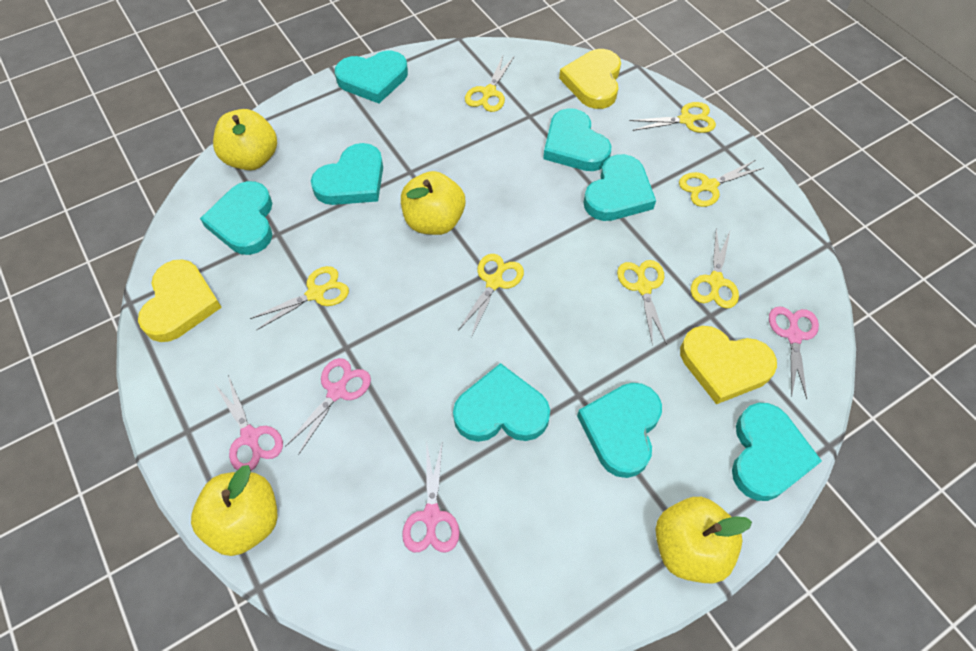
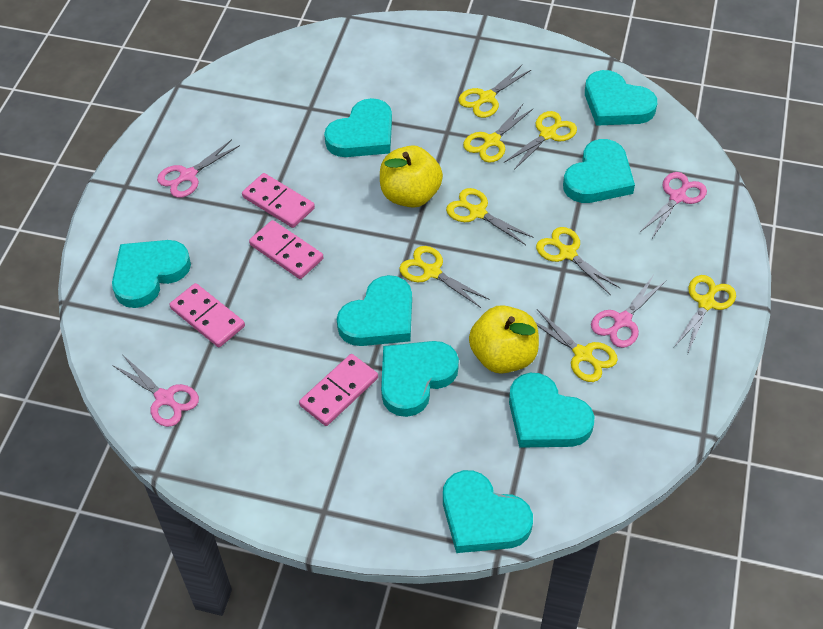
pink domino: none = 0 -> [169,283,245,347] [242,173,315,228] [249,220,323,279] [299,354,378,426] = 4
yellow apple: [191,465,278,556] [213,109,277,170] [401,171,465,235] [655,497,752,583] = 4 -> [380,146,443,208] [469,305,539,374] = 2
yellow heart: [138,259,222,342] [559,49,621,109] [680,326,777,404] = 3 -> none = 0
yellow scissors: [250,266,349,330] [458,254,524,337] [465,56,514,112] [617,260,667,346] [629,102,716,133] [679,160,764,207] [691,229,739,308] = 7 -> [400,246,489,308] [446,188,534,245] [459,65,531,118] [463,104,534,163] [504,111,577,170] [536,227,620,295] [536,309,618,382] [674,275,736,354] = 8

